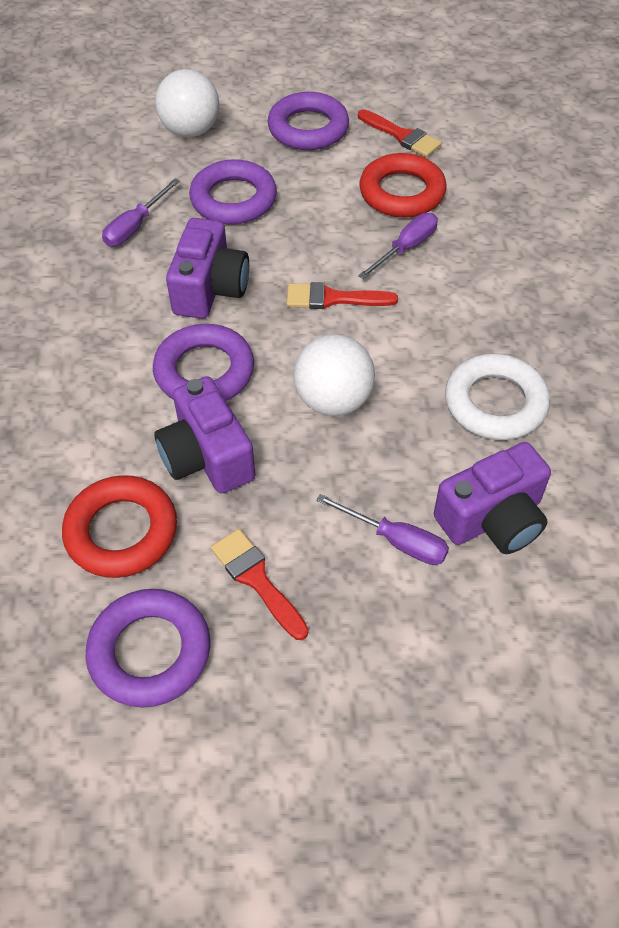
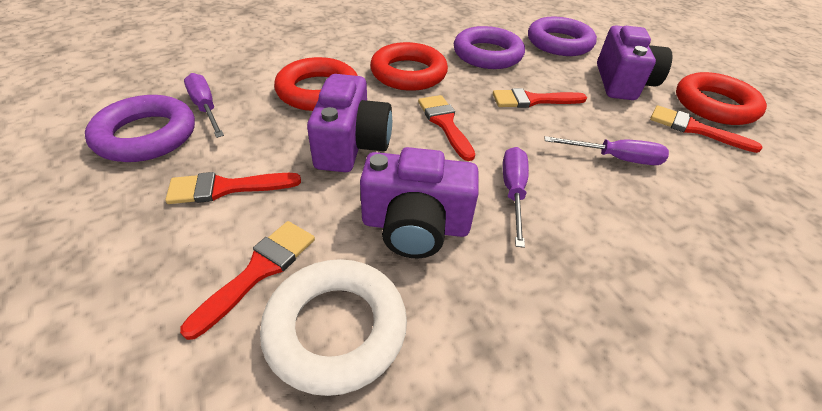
purple ring: [85,589,210,708] [153,324,254,401] [189,159,277,224] [267,92,349,150] = 4 -> [85,95,195,162] [454,26,525,69] [528,17,597,56] = 3
red brush: [211,529,309,640] [287,282,398,309] [358,109,442,157] = 3 -> [165,172,301,204] [180,221,315,340] [418,95,475,161] [493,88,587,108] [650,105,762,153] = 5
red ring: [62,475,177,578] [359,153,446,218] = 2 -> [274,57,358,111] [370,42,448,91] [676,72,767,125] = 3
white ball: [155,69,219,137] [294,334,375,416] = 2 -> none = 0

